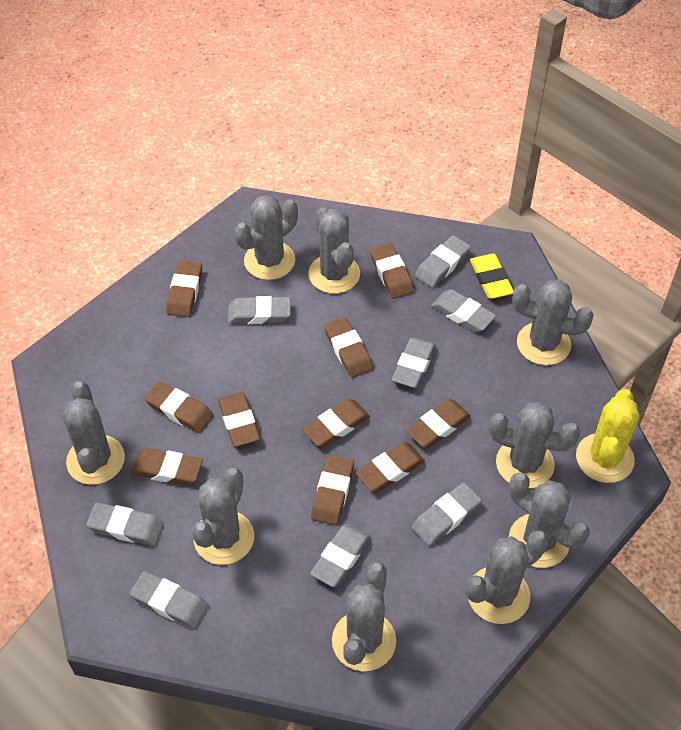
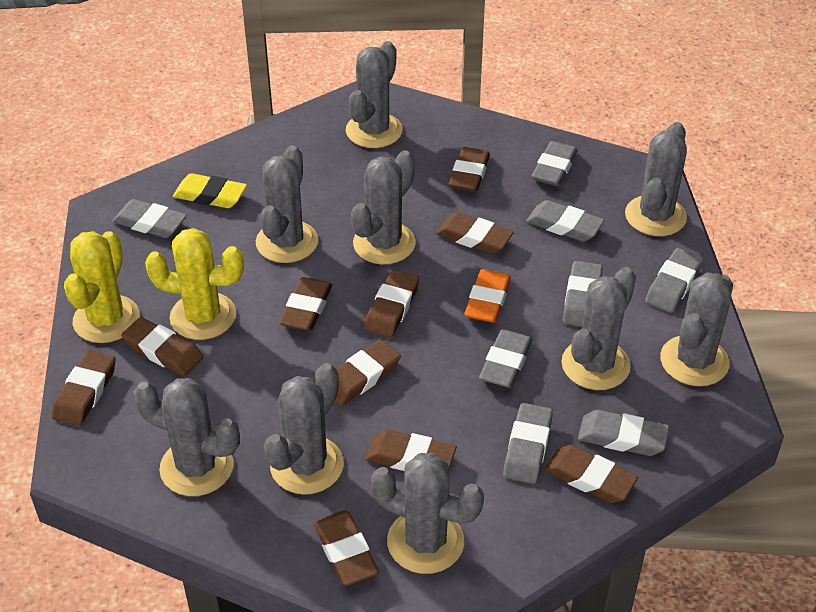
orange eraser: none = 0 -> [464,269,511,323] = 1
yellow cactus: [576,389,639,483] = 1 -> [64,231,140,343] [145,228,244,340] = 2

